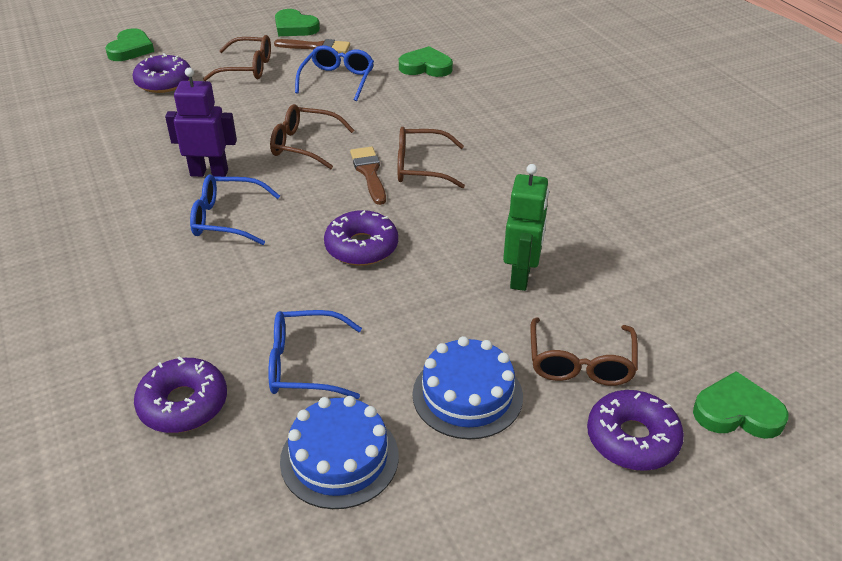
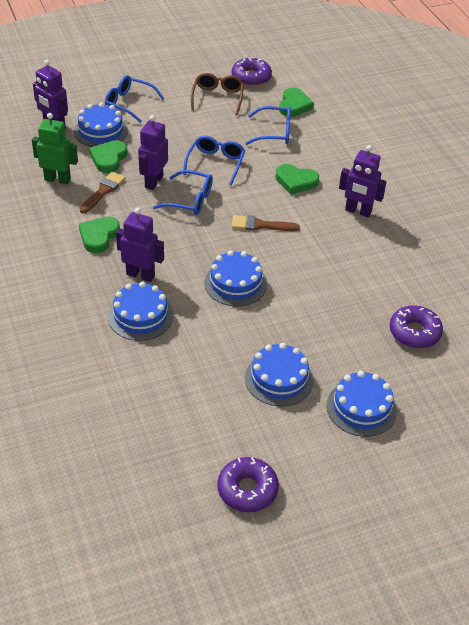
blue cake: [280,396,399,509] [412,336,523,439] = 2 -> [74,102,128,147] [108,282,173,341] [204,250,267,306] [245,343,314,406] [327,371,397,437] = 5
blue glasses: [190,174,280,245] [268,310,362,399] [295,46,374,101] = 3 -> [105,75,164,123] [153,170,213,215] [183,136,245,185] [245,106,291,145] = 4
brown glasses: [203,35,271,81] [270,104,355,169] [398,127,465,188] [531,317,638,386] = 4 -> [191,73,244,115] = 1
purple donut: [132,53,191,93] [134,356,227,433] [324,210,398,266] [587,390,684,471] = 4 -> [217,457,279,512] [232,57,272,86] [390,305,443,348] = 3
purple robot: [165,68,237,177] = 1 -> [33,60,68,129] [116,208,164,282] [138,115,168,190] [339,145,387,218] = 4

